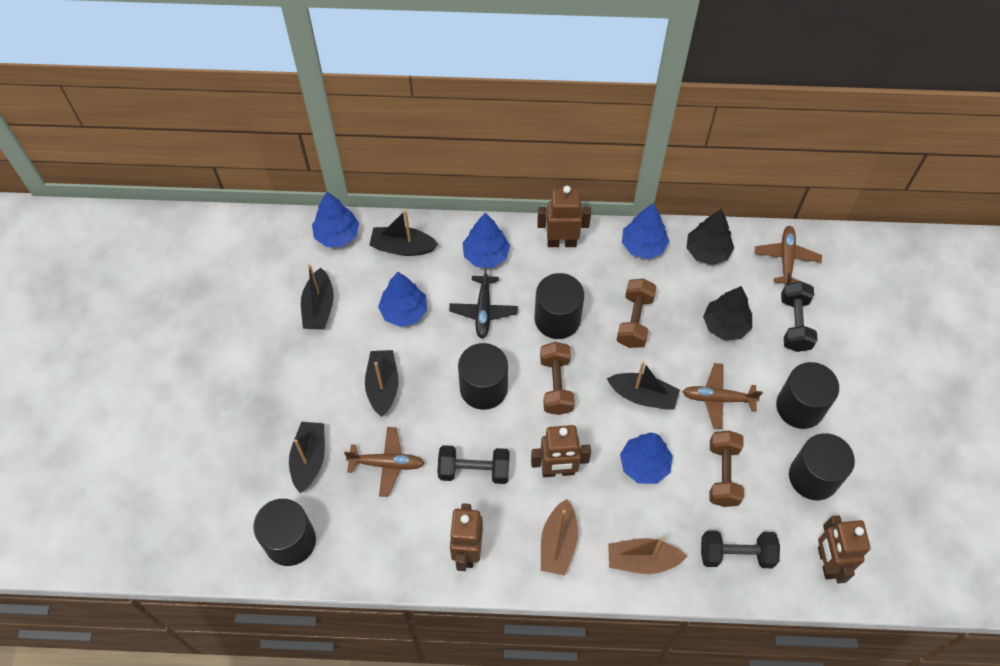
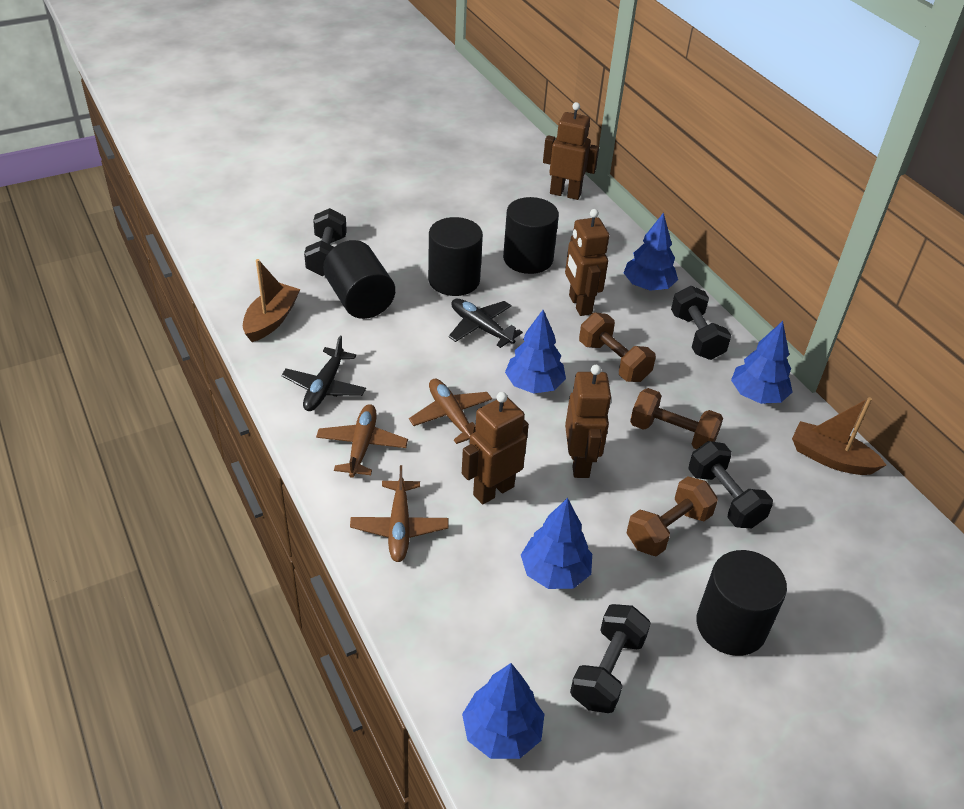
black boat: [289,422,325,493] [301,264,334,329] [365,350,399,417] [369,210,438,256] [607,361,680,410] = 5 -> none = 0
black cylinder: [253,499,316,566] [458,343,508,410] [535,273,584,339] [776,362,839,429] [789,433,855,500] = 5 -> [323,240,395,319] [428,217,483,296] [503,197,559,274] [696,550,787,656] = 4
black dumbbell: [437,445,510,484] [701,530,780,568] [781,281,817,352] = 3 -> [304,208,347,276] [570,604,651,713] [671,286,731,360] [688,441,773,528] = 4
black plane: [449,267,518,339] = 1 -> [281,335,366,411] [449,299,523,348] = 2
black tree: [686,209,734,265] [703,286,752,340] = 2 -> none = 0

